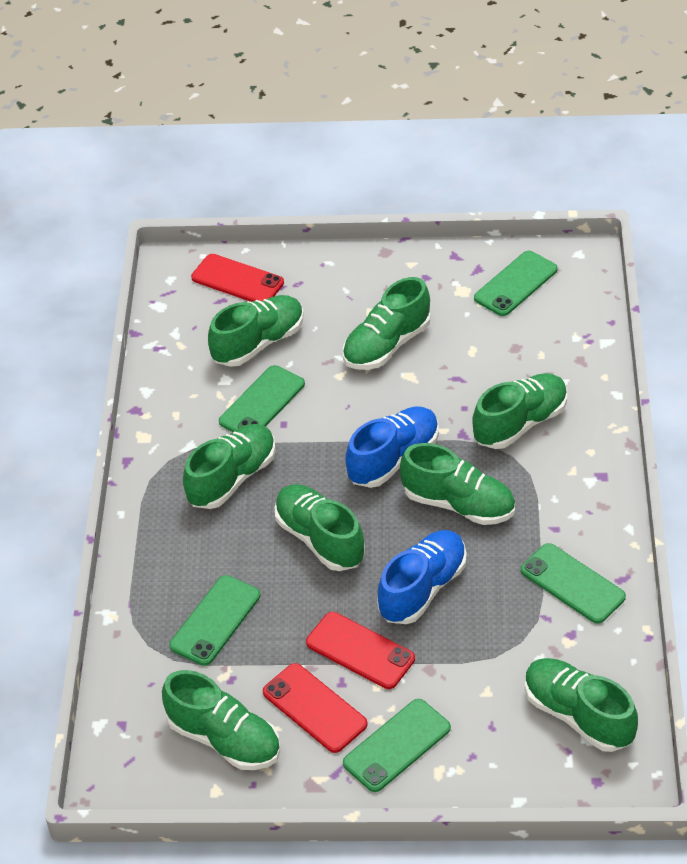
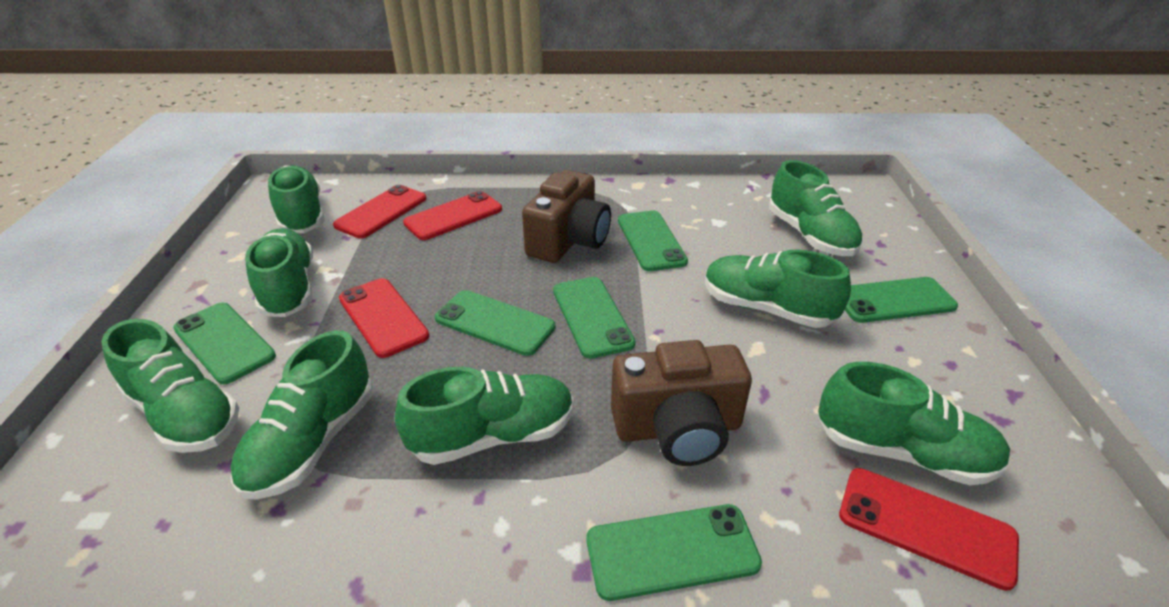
blue shoe: [345,406,439,488] [377,530,467,624] = 2 -> none = 0
brown camera: none = 0 -> [522,170,611,263] [611,340,752,466] = 2
green phone: [169,575,261,666] [219,365,305,432] [343,699,451,792] [474,251,558,316] [521,543,626,624] = 5 -> [173,303,276,384] [435,290,555,356] [553,277,635,359] [587,504,762,601] [618,210,688,271] [845,277,958,323] = 6
red phone: [191,254,284,302] [263,663,368,753] [306,612,415,689] = 3 -> [333,185,427,238] [339,278,429,358] [403,191,502,240] [839,468,1019,591] = 4

